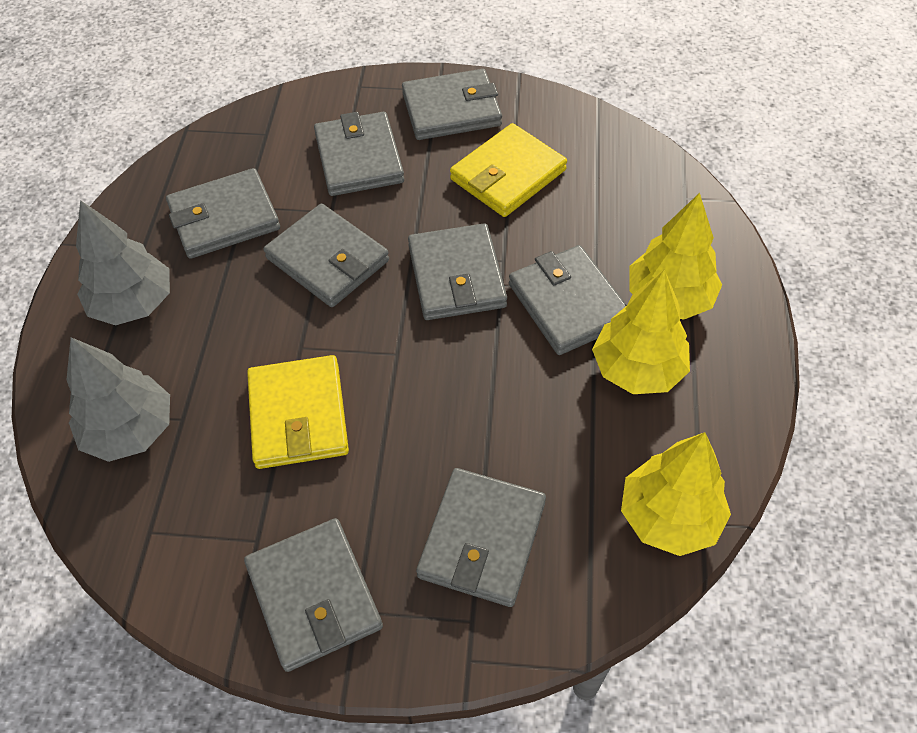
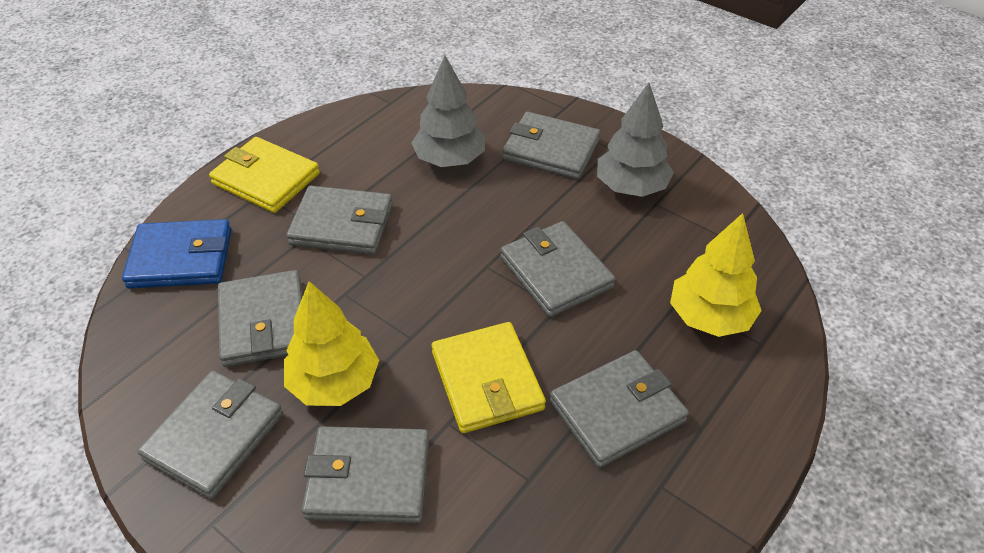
blue wallet: none = 0 -> [122,219,231,288] = 1
grey wallet: [166,168,280,259] [244,518,383,672] [264,203,389,307] [314,112,404,196] [402,69,502,140] [408,223,507,320] [416,468,546,607] [509,245,627,355] = 8 -> [137,371,283,499] [218,270,303,367] [287,186,393,255] [302,426,429,523] [500,221,615,317] [502,112,600,179] [550,350,689,468] = 7
yellow tree: [592,269,690,394] [621,432,731,556] [629,193,722,320] = 3 -> [284,281,379,406] [670,213,762,337] = 2

